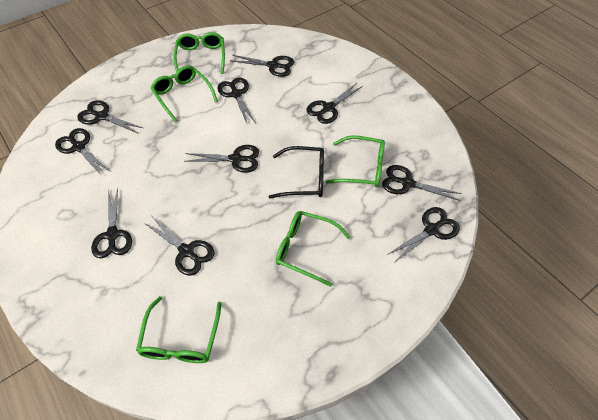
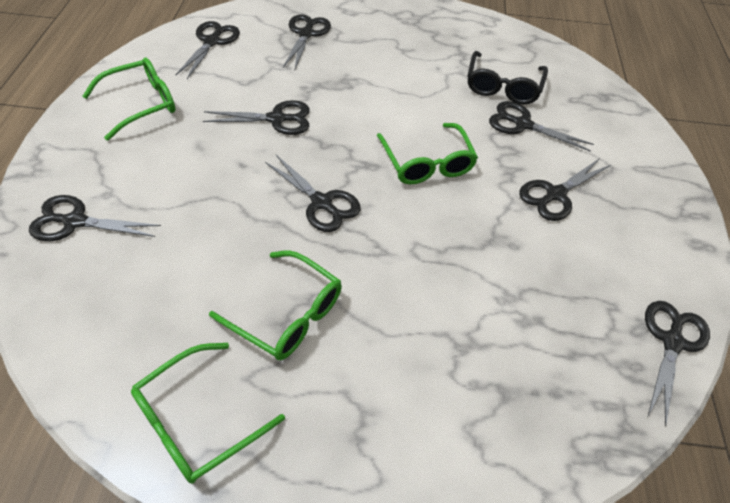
black scissors: [55,128,111,176] [77,100,143,133] [91,188,132,258] [144,217,214,276] [184,145,259,173] [217,78,256,125] [230,55,294,77] [307,83,363,124] [382,165,462,201] [387,207,460,263] = 10 -> [29,195,161,241] [176,21,240,79] [203,100,310,135] [265,155,361,232] [283,14,331,69] [489,101,594,152] [519,158,611,221] [645,301,710,426] = 8
green glasses: [136,296,221,363] [150,66,218,122] [173,32,225,74] [276,211,351,287] [326,135,385,188] = 5 -> [83,57,175,141] [131,343,285,484] [209,250,342,360] [377,123,478,184] = 4

